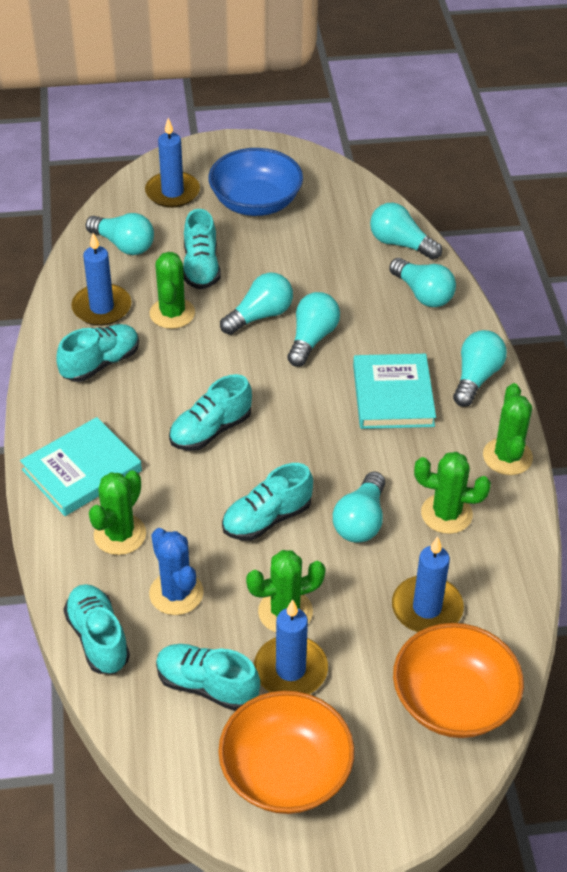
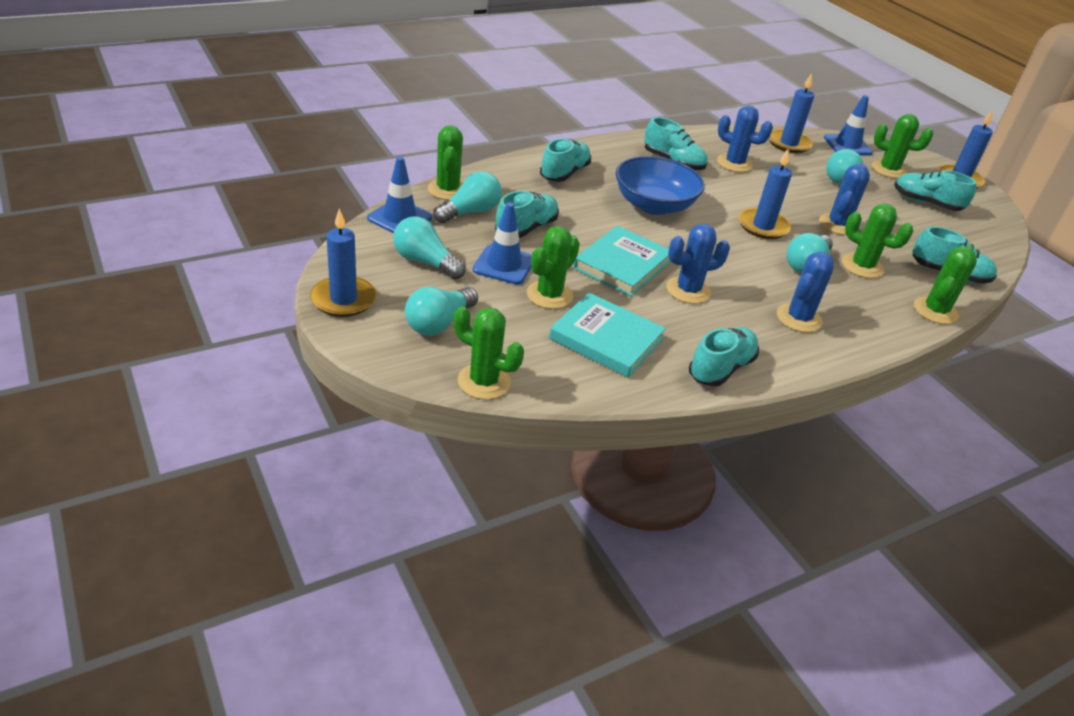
blue cactus: [149,528,204,615] = 1 -> [666,224,730,304] [717,106,773,172] [777,252,834,333] [819,164,870,235] = 4
blue traffic cone: none = 0 -> [367,156,432,233] [473,202,532,285] [824,95,873,156] = 3
green cactus: [89,470,146,555] [150,252,195,329] [246,550,326,632] [414,452,491,534] [483,383,533,475] = 5 -> [428,125,463,200] [454,306,524,399] [527,226,580,309] [842,204,913,278] [872,114,933,178] [914,245,977,324] = 6
orange bowl: [218,691,354,814] [393,623,524,738] = 2 -> none = 0
turquoise light bulb: [86,213,154,255] [220,273,293,335] [287,292,340,367] [333,472,385,543] [370,203,442,260] [389,258,456,307] [453,330,507,407] = 7 -> [393,217,466,279] [405,287,478,335] [433,171,502,223] [787,233,833,273] [826,149,863,185] = 5

